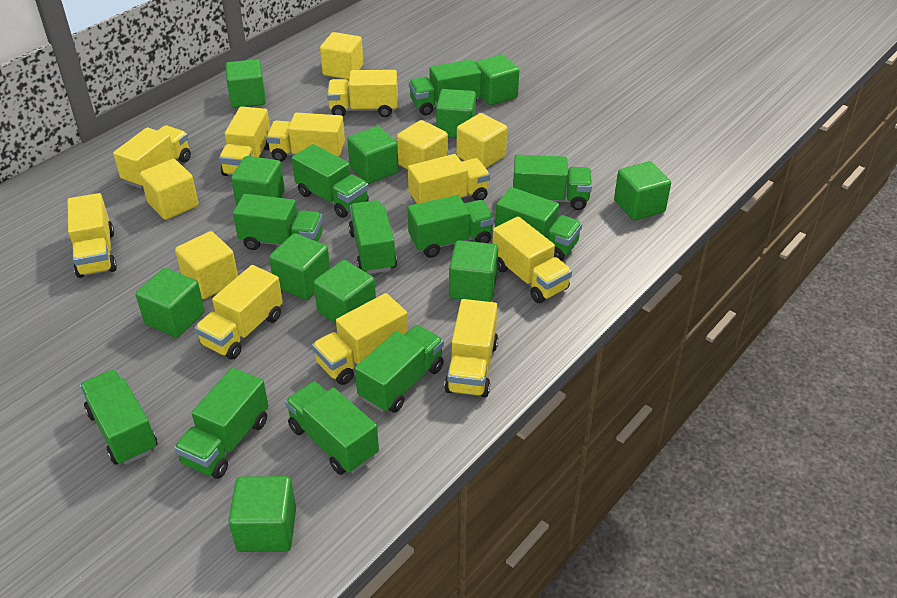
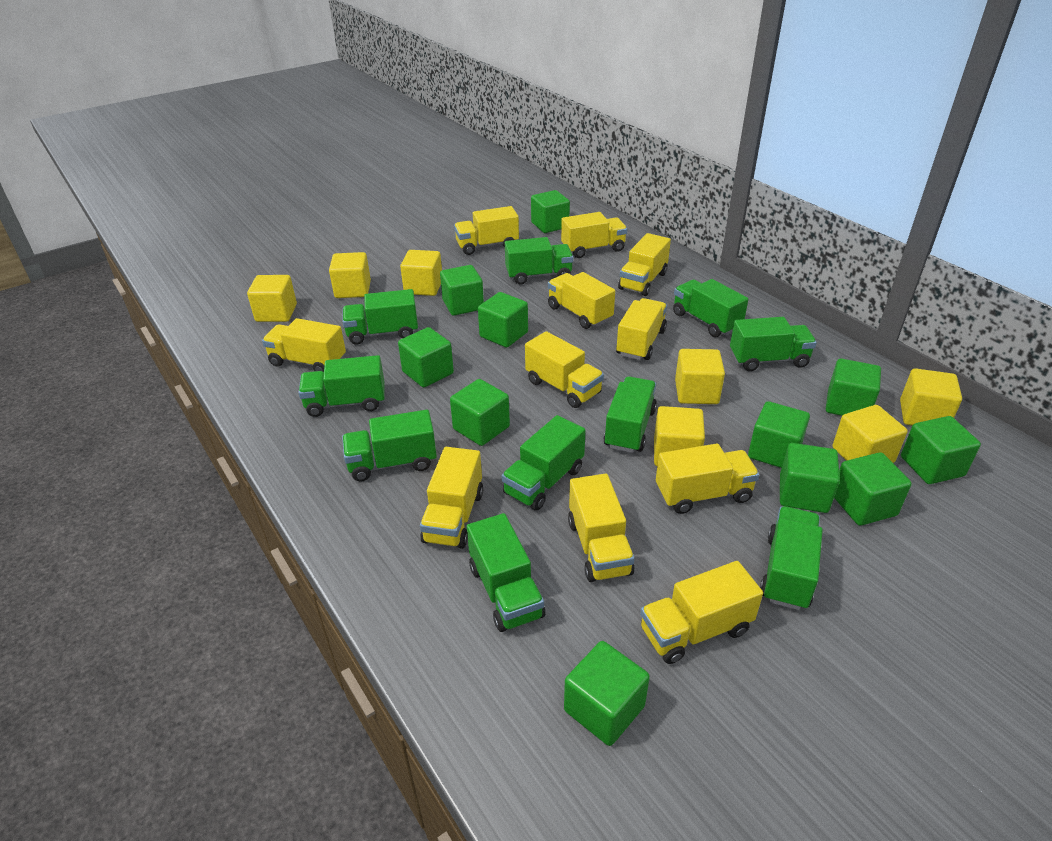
green truck: [80,370,157,465] [174,368,269,479] [233,194,323,250] [285,381,379,475] [292,144,369,218] [349,200,397,274] [355,325,444,413] [407,195,494,258] [409,59,481,115] [495,187,582,261] [513,155,592,210] = 11 -> [298,355,385,417] [342,410,437,481] [343,289,418,345] [467,513,545,632] [501,415,586,511] [505,237,573,285] [604,376,657,453] [673,279,749,337] [730,317,817,371] [760,506,823,610] = 10
yellow cube: [140,159,199,220] [175,231,238,299] [320,32,363,80] [397,120,448,170] [457,113,507,168] = 5 -> [247,275,297,322] [329,252,371,298] [400,250,442,296] [654,406,705,466] [675,349,725,404] [833,405,907,463] [900,368,962,425] = 7
yellow truck: [67,193,117,278] [113,125,191,189] [195,265,283,360] [219,106,270,176] [266,113,345,162] [312,293,408,385] [327,70,398,117] [408,154,490,204] [444,299,498,398] [492,216,572,303] = 10 -> [262,318,346,372] [420,447,483,549] [454,206,519,255] [525,331,604,408] [548,272,615,329] [561,212,627,258] [568,473,635,582] [616,298,667,360] [618,233,671,296] [640,561,763,664] [656,444,759,514] = 11

